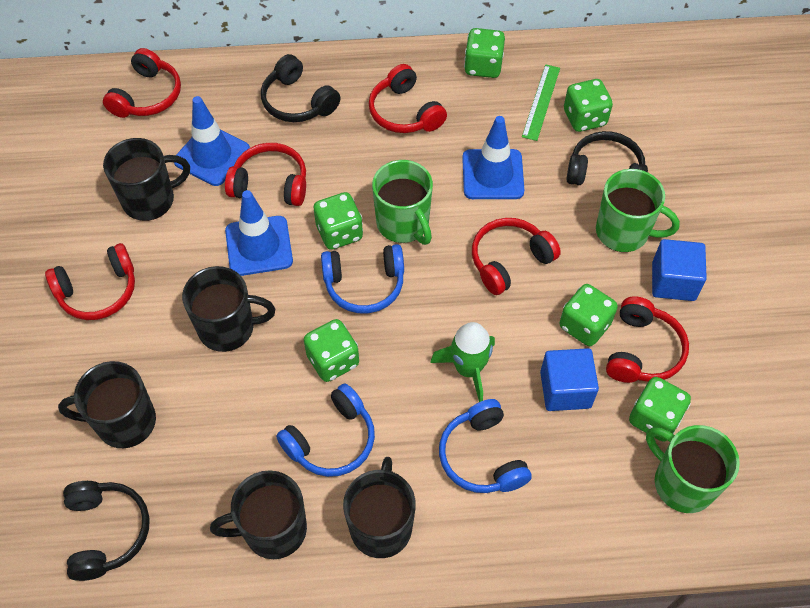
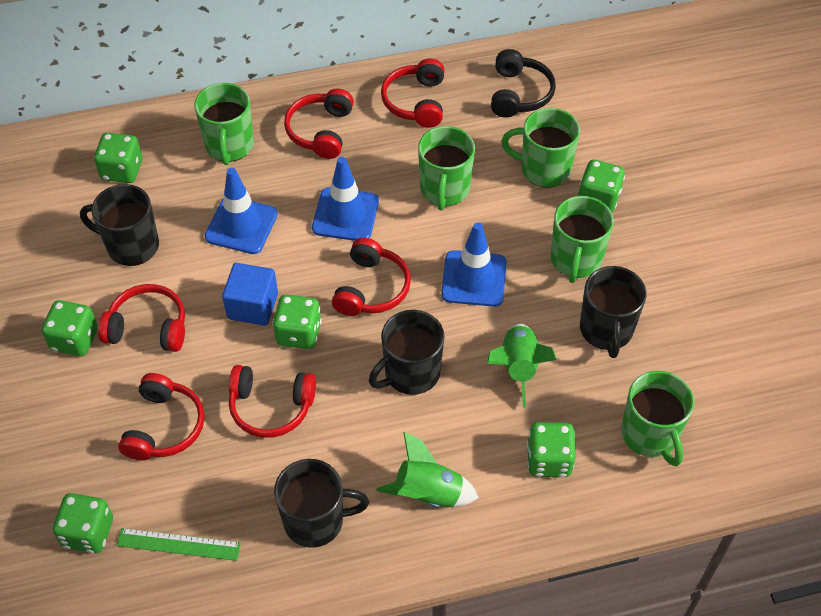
black headphones: [63,481,150,581] [261,54,340,122] [566,131,648,185] = 3 -> [491,49,556,118] = 1
black mug: [58,361,156,448] [103,138,190,221] [182,266,275,352] [210,470,307,559] [343,457,416,558] = 5 -> [80,184,159,266] [274,459,369,548] [369,310,445,395] [580,266,647,358] = 4
blue cube: [540,348,599,411] [652,239,707,301] = 2 -> [222,263,278,326] = 1
blue headphones: [276,384,375,477] [321,244,404,313] [439,399,532,493] = 3 -> none = 0
green mug: [372,160,433,245] [596,169,680,252] [646,425,740,513] = 3 -> [194,83,254,165] [418,126,475,210] [501,108,580,188] [551,196,614,283] [621,371,694,466] = 5
green rocket: [430,322,495,402] = 1 -> [376,432,479,507] [487,323,557,408] = 2

